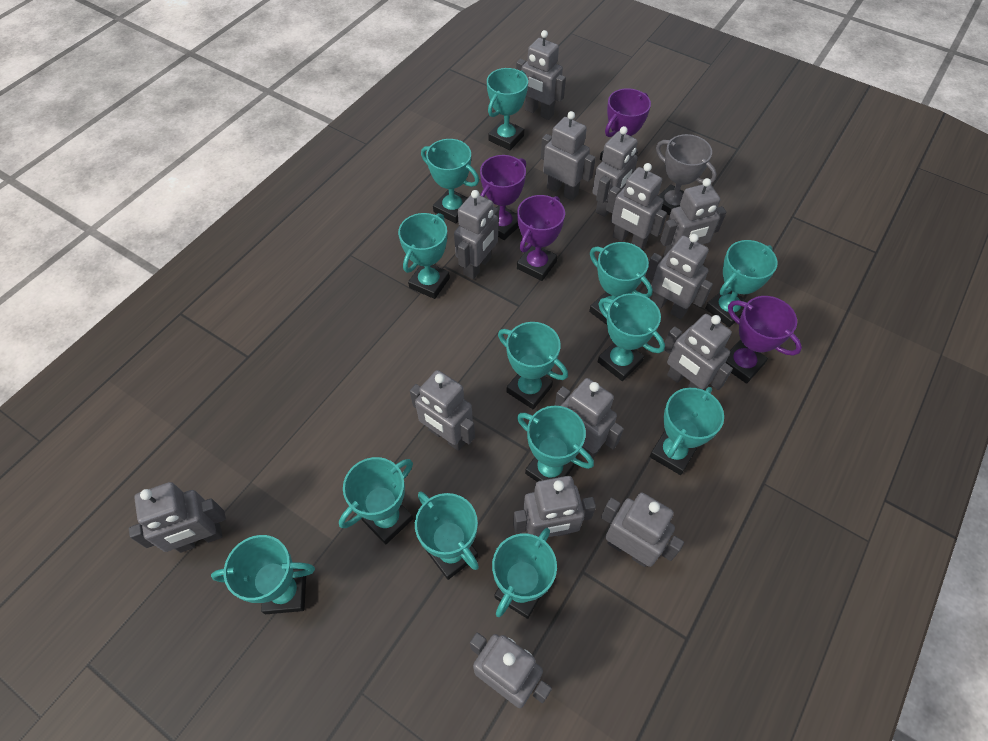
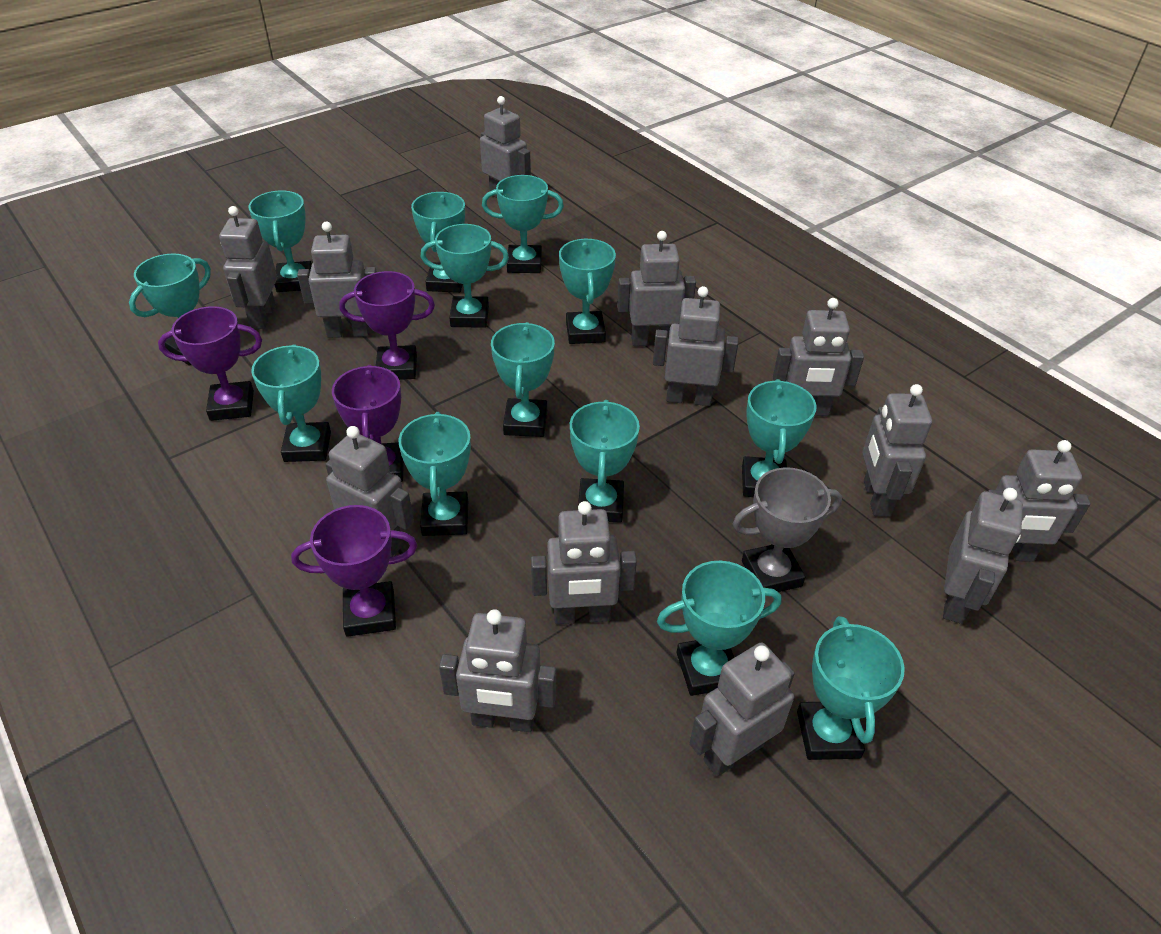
grey robot: [129,482,226,553] [410,370,475,451] [454,190,499,279] [470,632,552,708] [513,476,596,537] [516,30,566,120] [541,111,596,201] [555,378,624,459] [592,126,638,217] [601,492,684,567] [606,163,667,249] [645,234,713,319] [660,178,726,256] [664,314,733,390] = 14 -> [219,206,277,329] [297,221,377,338] [325,426,414,557] [439,609,556,732] [480,96,531,198] [531,501,637,624] [617,231,696,346] [653,286,738,406] [690,643,795,777] [773,298,864,416] [862,384,932,516] [943,488,1023,624] [988,440,1091,562] = 13

